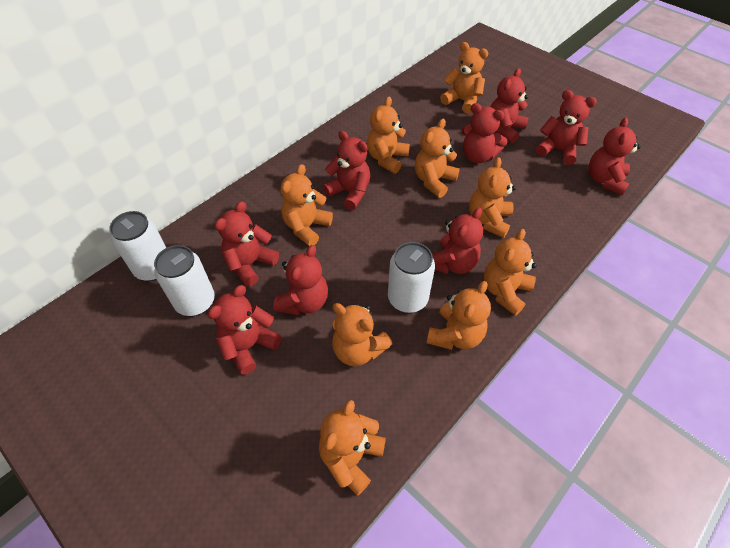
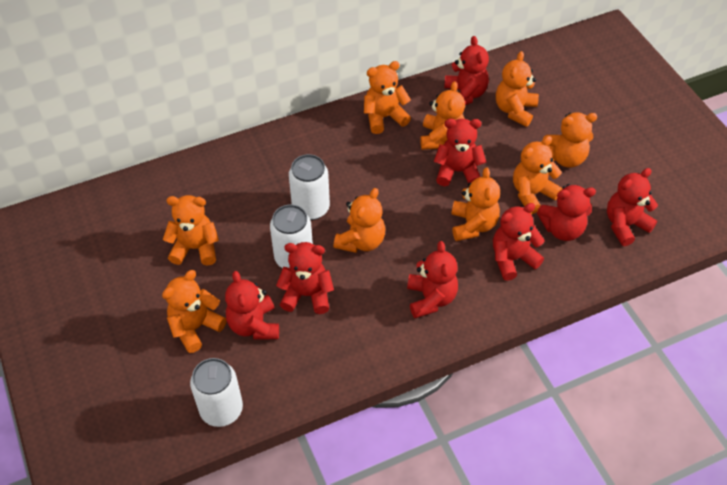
red teddy bear: [208,285,282,375] [214,201,279,287] [273,245,328,315] [323,131,371,210] [432,208,483,274] [461,103,508,163] [490,68,529,143] [536,90,597,165] [589,118,641,195] = 9 -> [225,271,279,340] [276,242,334,314] [407,241,458,318] [434,119,486,186] [444,36,489,105] [493,203,545,281] [537,184,596,241] [607,168,658,246] = 8

